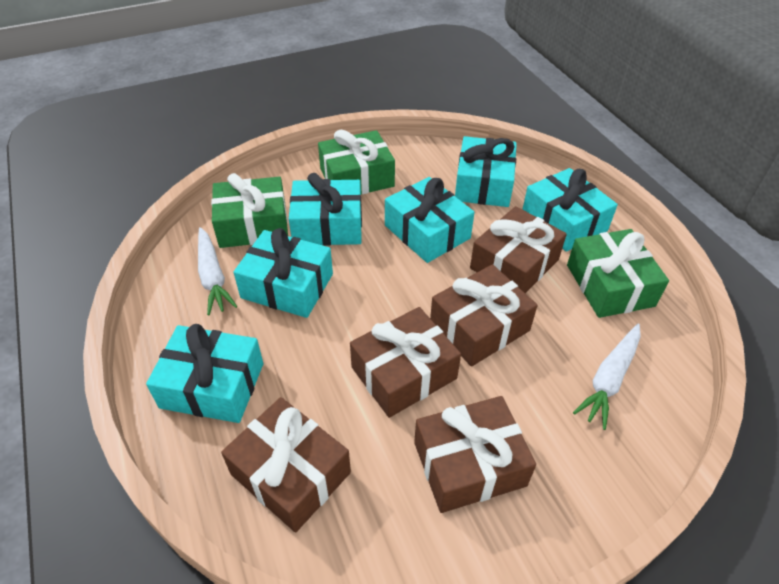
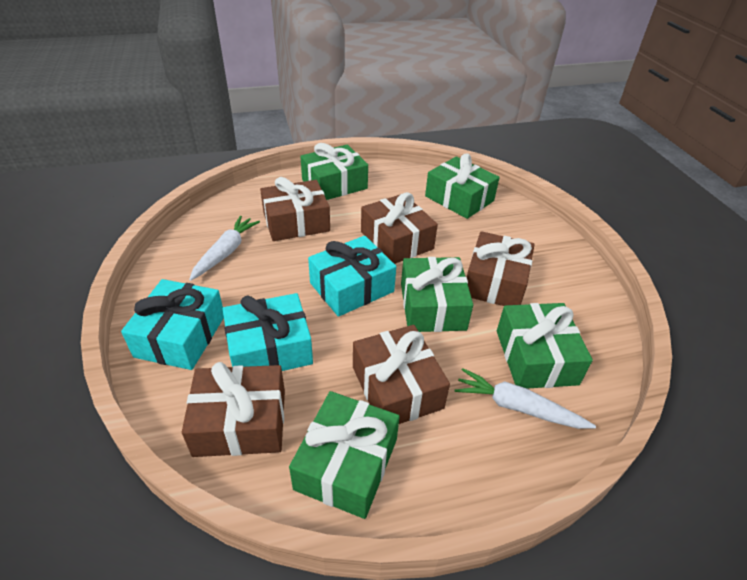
green gift: [211,173,288,248] [318,129,395,194] [567,229,669,318] = 3 -> [289,391,400,519] [300,143,368,200] [401,257,473,332] [425,153,500,219] [497,303,593,388] = 5
turquoise gift: [146,324,263,423] [233,228,333,318] [289,173,362,246] [385,177,475,263] [455,136,517,207] [522,168,618,252] = 6 -> [121,279,224,370] [223,293,313,371] [308,236,396,317] = 3

